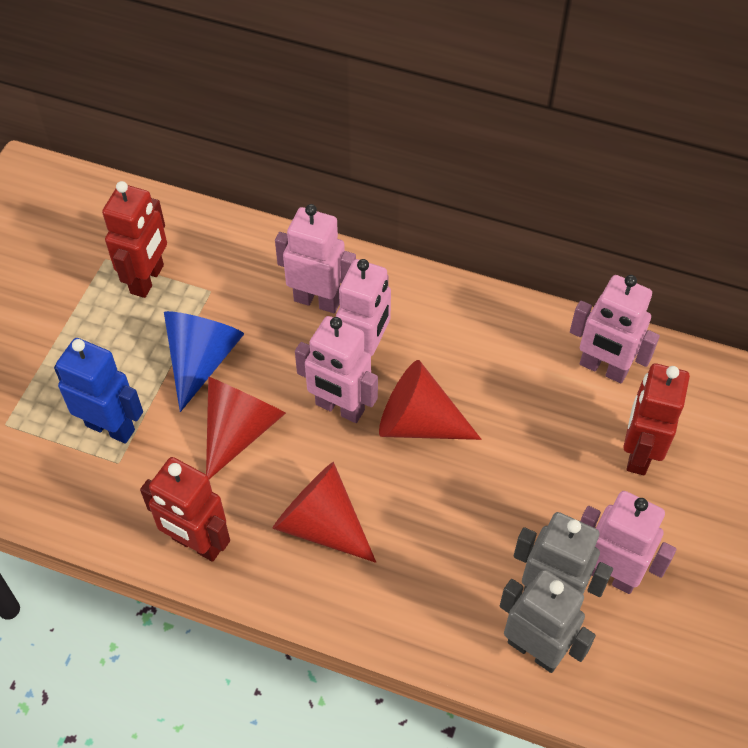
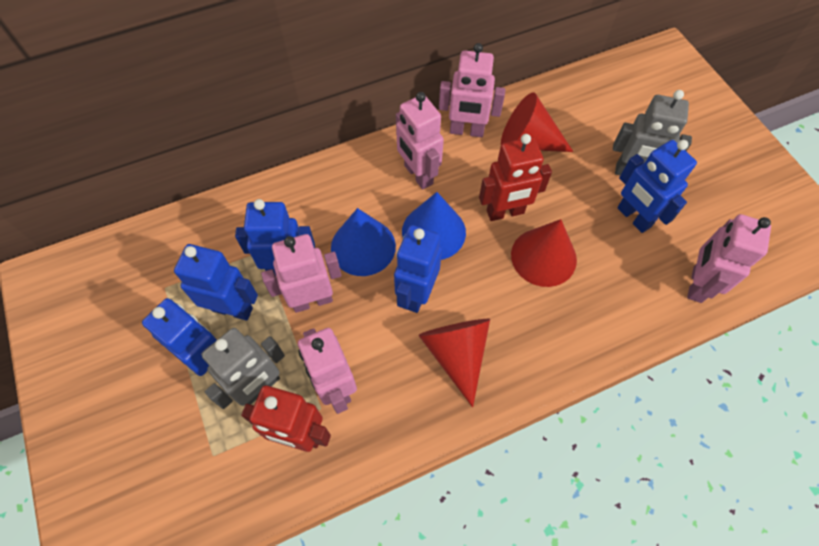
blue cone: [164,311,244,412] = 1 -> [331,208,396,276] [402,192,466,260] = 2
blue robot: [54,338,143,444] = 1 -> [142,298,217,376] [174,244,258,321] [235,199,315,276] [394,225,442,313] [617,140,697,233] = 5
red robot: [102,181,167,298] [140,457,230,562] [623,363,690,475] = 3 -> [241,386,331,452] [479,134,552,221] = 2

